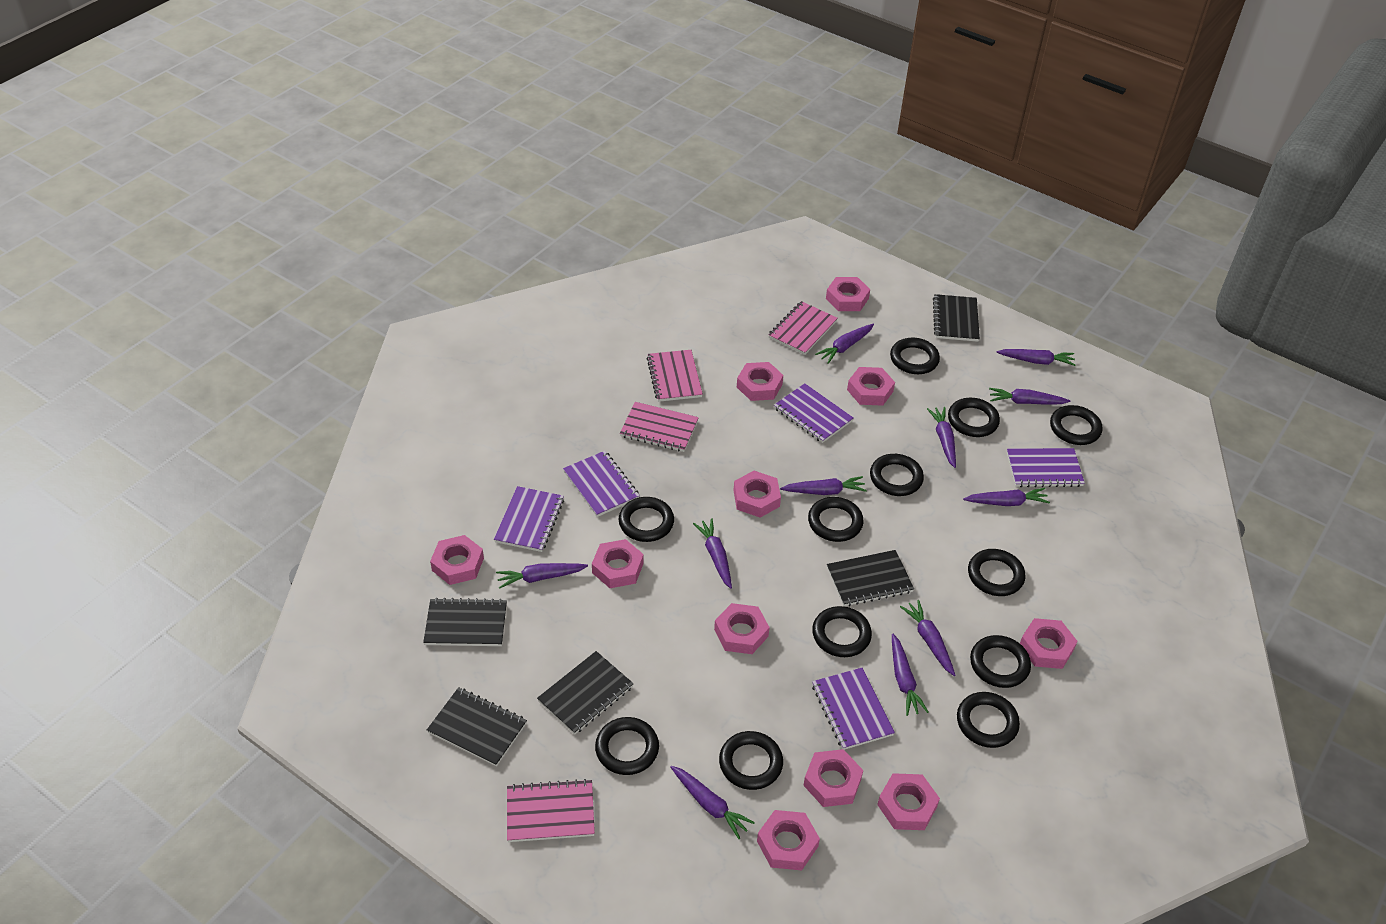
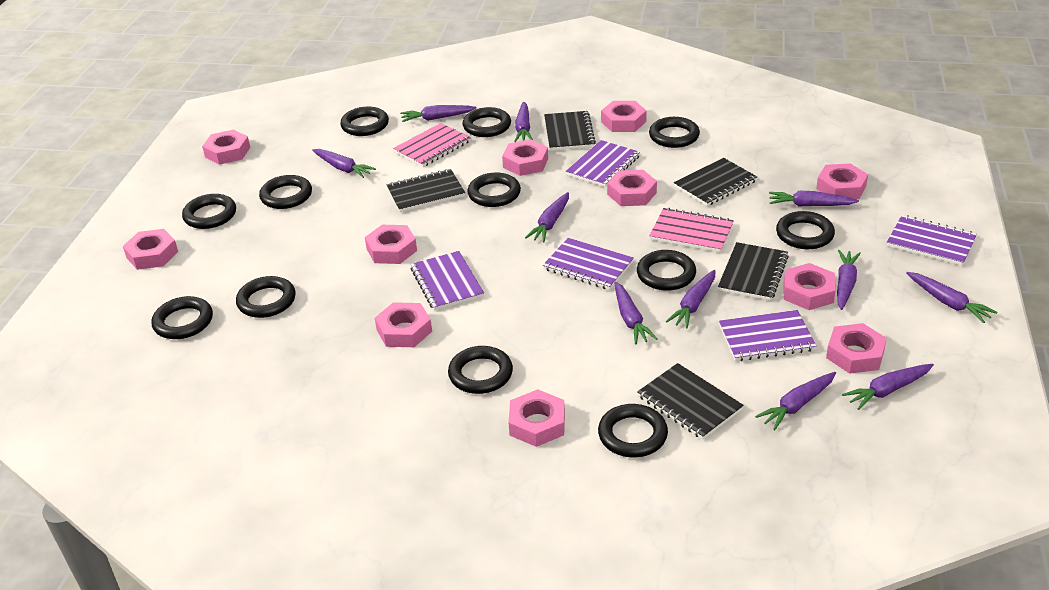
pink notebook: [507,779,595,842] [620,402,699,452] [647,350,703,402] [768,301,838,355] = 4 -> [393,123,471,167] [649,208,734,253] = 2

